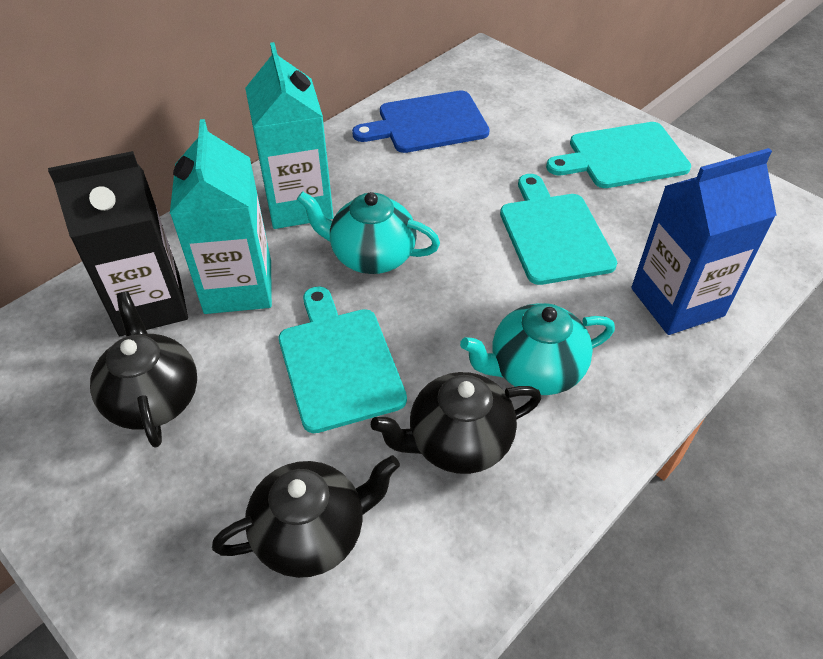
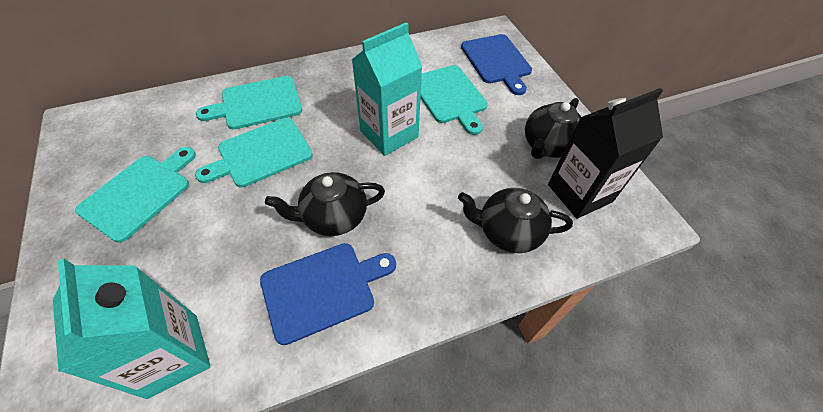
blue carton: [631,148,777,335] = 1 -> none = 0
blue cutting board: [352,90,490,153] = 1 -> [260,243,396,345] [461,34,532,95] = 2
turquoise cutting board: [279,286,407,433] [500,174,617,285] [546,122,691,188] = 3 -> [75,147,196,243] [195,118,313,187] [196,76,302,130] [421,65,488,135] = 4
turquoise teapot: [297,191,440,274] [460,303,615,395] = 2 -> none = 0

